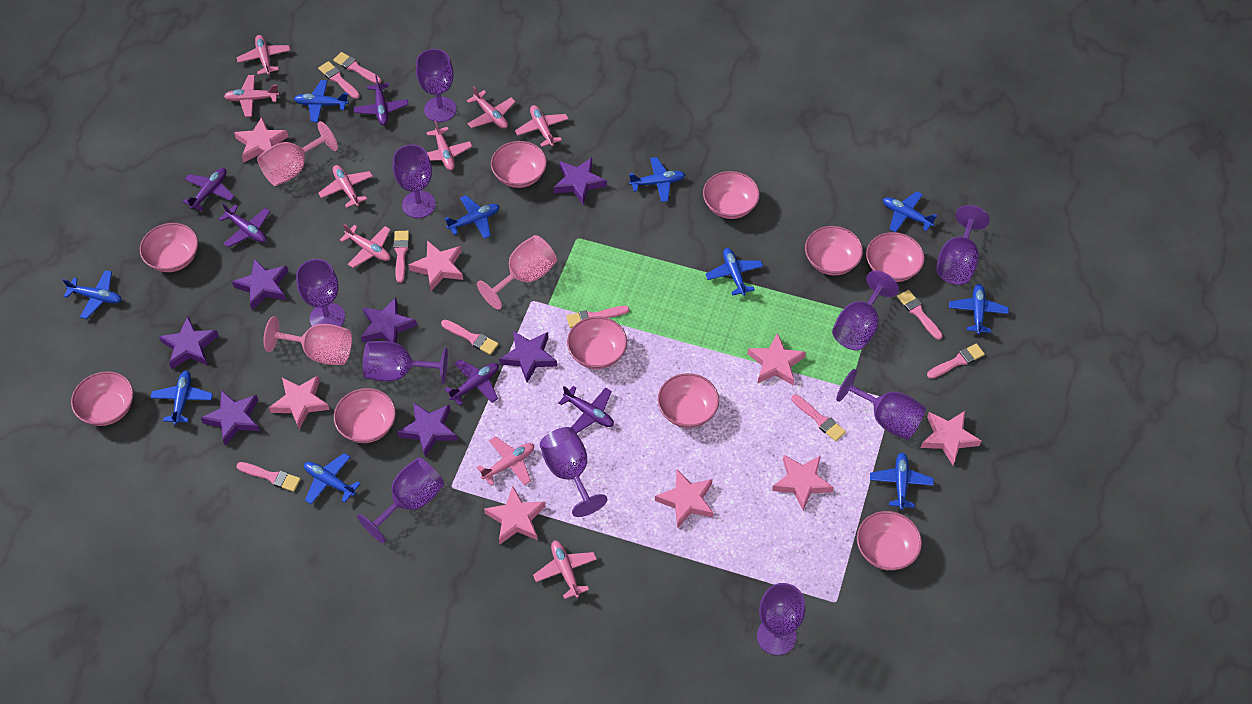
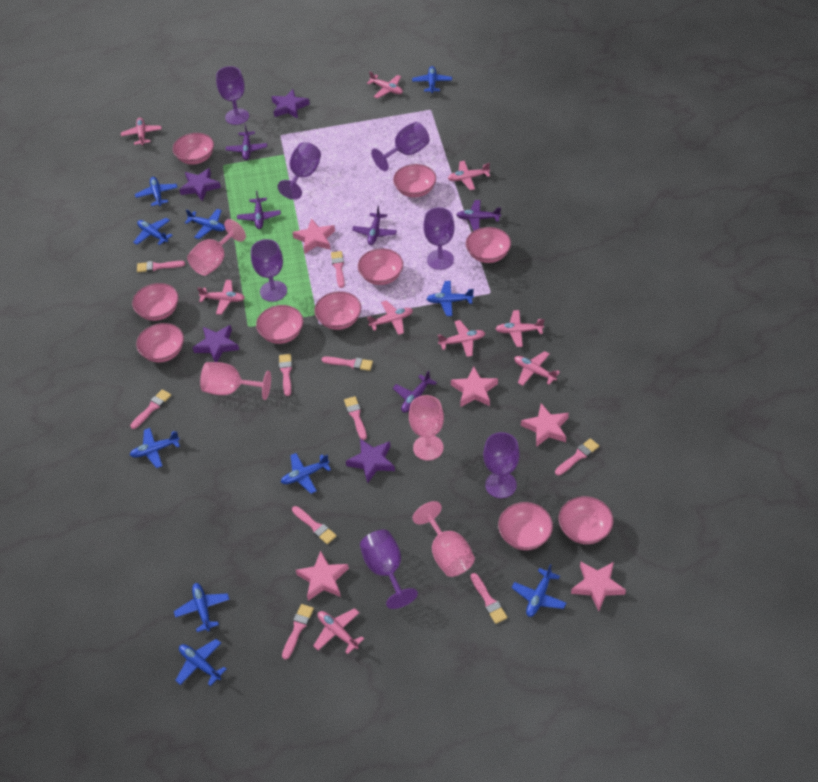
pink brush: [236,462,301,492] [318,61,360,99] [333,52,381,84] [393,231,409,283] [441,320,498,355] [566,306,629,328] [791,394,846,441] [897,290,943,340] [927,343,985,379] = 9 -> [130,389,171,429] [137,261,185,272] [279,354,292,396] [282,604,314,660] [292,506,337,544] [321,357,373,371] [331,251,345,288] [344,396,367,440] [470,573,507,624] [555,438,599,475] = 10
pink goblet: [257,121,338,186] [263,316,352,365] [477,235,557,310] = 3 -> [187,219,246,276] [200,362,271,400] [409,395,444,461] [412,501,475,577] = 4
pink star: [234,117,289,162] [269,376,330,430] [409,240,463,291] [484,486,546,544] [655,470,714,528] [748,333,806,385] [772,455,834,510] [921,411,981,465] = 8 -> [292,218,335,254] [296,551,349,601] [451,366,498,407] [521,403,569,447] [571,562,626,611] = 5
purple goblet: [296,259,345,327] [357,458,444,543] [363,341,448,384] [393,145,436,218] [416,49,457,122] [540,427,608,517] [757,583,805,655] [832,270,899,350] [836,369,926,440] [936,205,990,285] = 10 -> [216,66,249,125] [251,239,287,302] [277,142,321,200] [360,530,418,609] [371,122,430,171] [424,207,454,270] [483,432,520,498] = 7
purple star: [159,317,219,369] [201,390,260,446] [232,258,288,310] [361,298,417,343] [397,403,458,458] [499,331,557,383] [554,158,607,205] = 7 -> [179,168,221,201] [192,325,239,362] [271,89,310,119] [346,439,395,484] = 4

